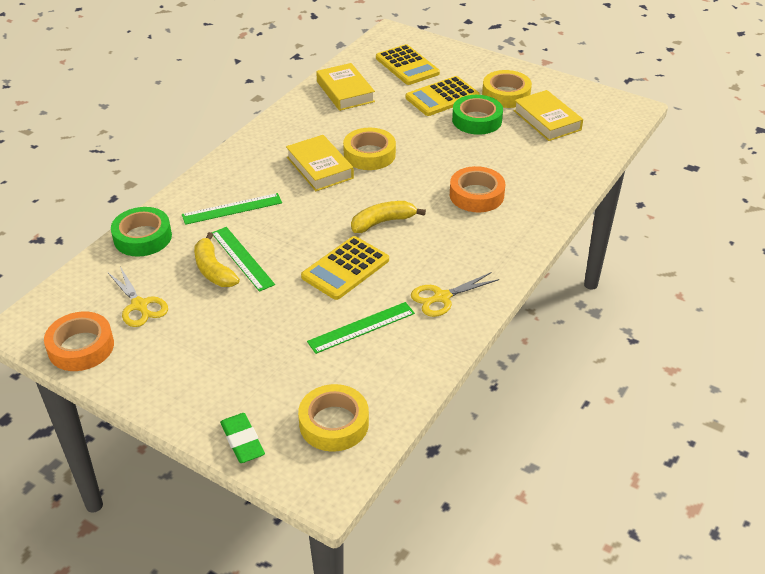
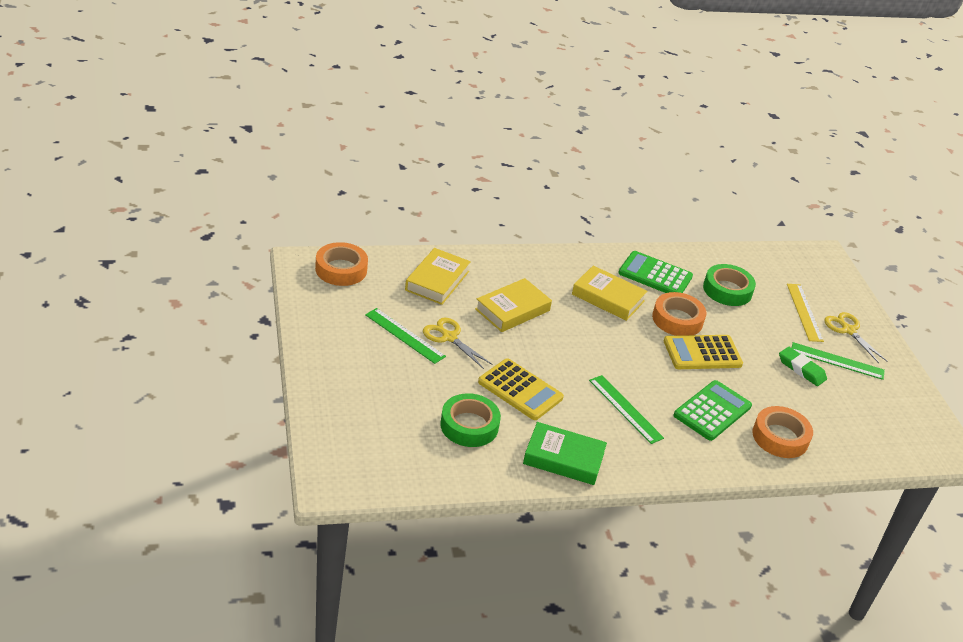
green book: none = 0 -> [523,422,607,485] = 1
green calculator: none = 0 -> [618,251,693,293] [674,380,752,441] = 2
orange tape: [44,311,114,371] [450,166,505,212] = 2 -> [315,242,368,286] [652,292,706,336] [752,406,813,458] = 3
yellow banana: [194,232,240,287] [351,201,426,233] = 2 -> none = 0
yellow calculator: [301,236,389,300] [376,44,440,85] [406,76,480,116] = 3 -> [478,358,564,420] [664,335,743,369] = 2
yellow ruler: none = 0 -> [787,284,824,342] = 1
yellow tape: [298,384,369,452] [343,128,396,170] [482,70,532,108] = 3 -> none = 0

